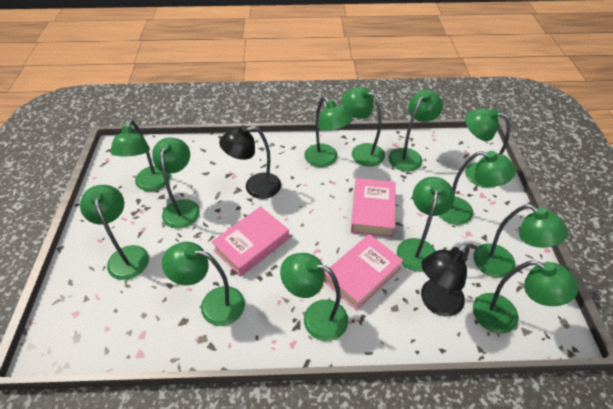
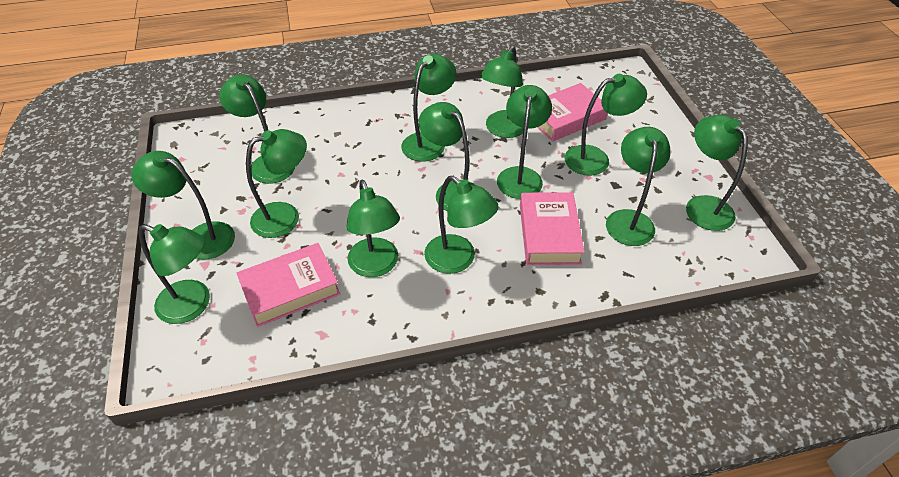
black lamp: [219,125,281,199] [421,243,470,316] = 2 -> none = 0

